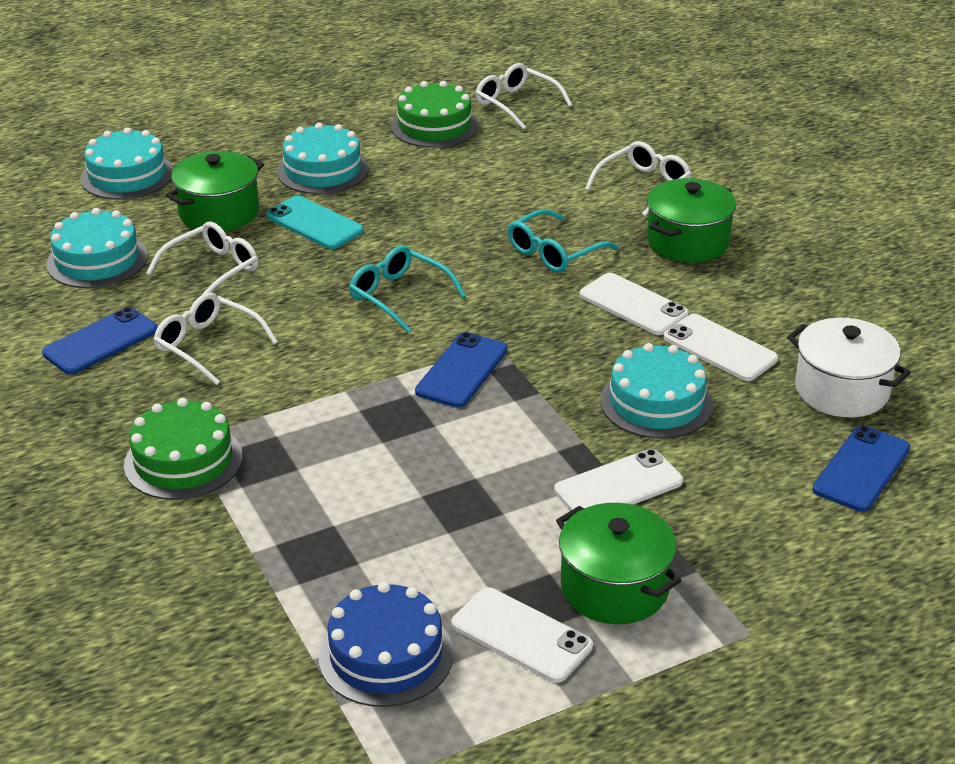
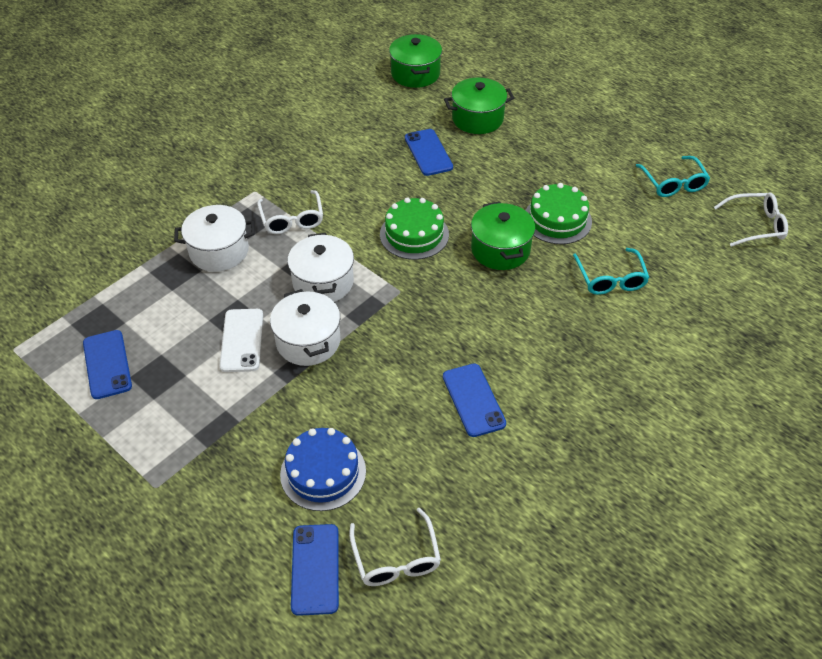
blue phone: [42,307,158,375] [415,332,508,408] [812,425,910,512] = 3 -> [83,330,132,399] [291,524,339,616] [405,129,453,176] [443,363,506,437] = 4
turquoise cake: [46,208,148,288] [80,127,173,200] [277,123,369,194] [601,343,714,439] = 4 -> none = 0
turquoise phone: [266,195,364,249] = 1 -> none = 0
white glasses: [146,222,258,295] [153,293,278,385] [475,63,572,129] [585,141,692,216] = 4 -> [257,190,323,234] [349,508,441,586] [714,193,788,247] = 3
white phone: [451,587,593,683] [554,449,683,511] [579,273,689,335] [663,314,778,381] = 4 -> [219,309,263,372] = 1
white pot: [787,318,911,417] = 1 -> [174,205,255,272] [270,289,340,366] [287,233,354,302] = 3

